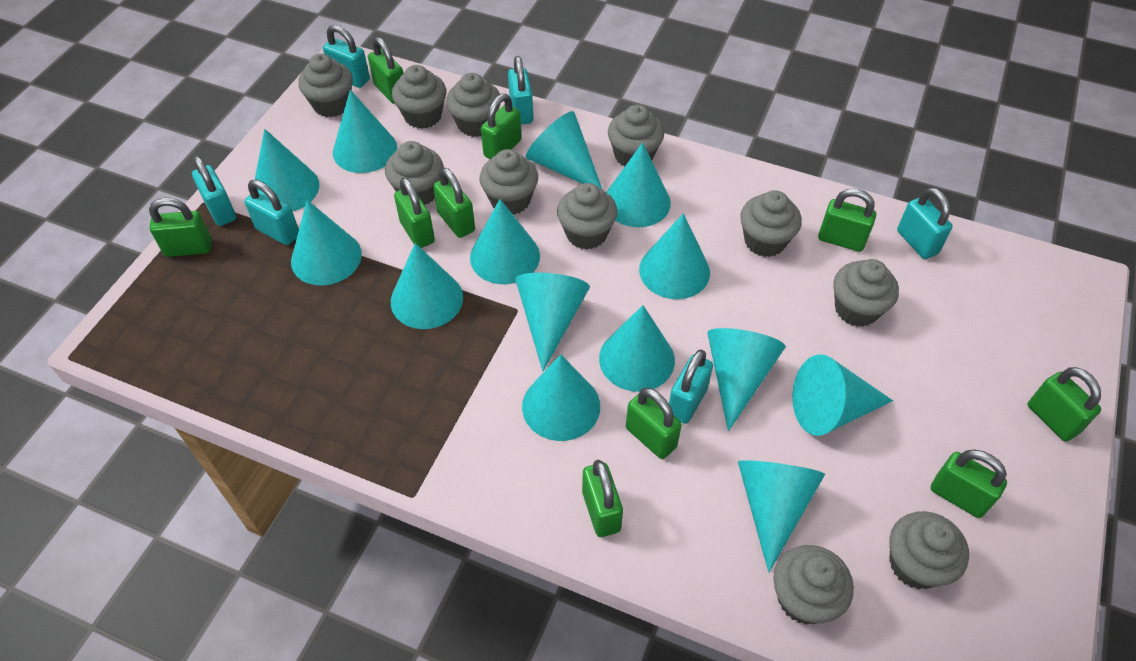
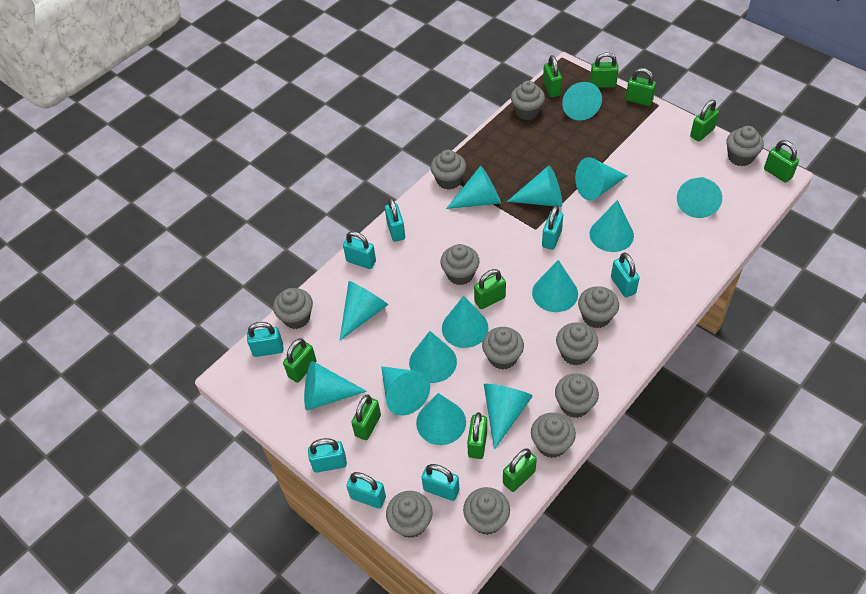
grey cupcake: [298,54,353,117] [385,141,444,205] [392,65,446,129] [446,73,500,137] [480,149,538,215] [557,183,618,250] [608,105,664,167] [740,190,802,257] [773,545,854,625] [833,259,899,327] [889,511,969,589] = 11 -> [273,288,313,329] [386,491,433,538] [430,150,466,190] [440,244,479,285] [463,487,510,535] [482,327,524,369] [511,81,545,120] [531,412,576,458] [555,374,599,418] [556,323,598,365] [578,286,619,328] [726,126,764,166] = 12
turquoise padlock: [192,156,236,226] [244,180,299,245] [323,25,370,88] [508,56,533,125] [669,350,713,424] [897,187,953,259] = 6 -> [247,322,284,357] [308,438,347,473] [343,231,376,269] [346,472,386,509] [385,198,405,242] [422,464,459,501] [542,205,563,250] [611,253,640,297] = 8

